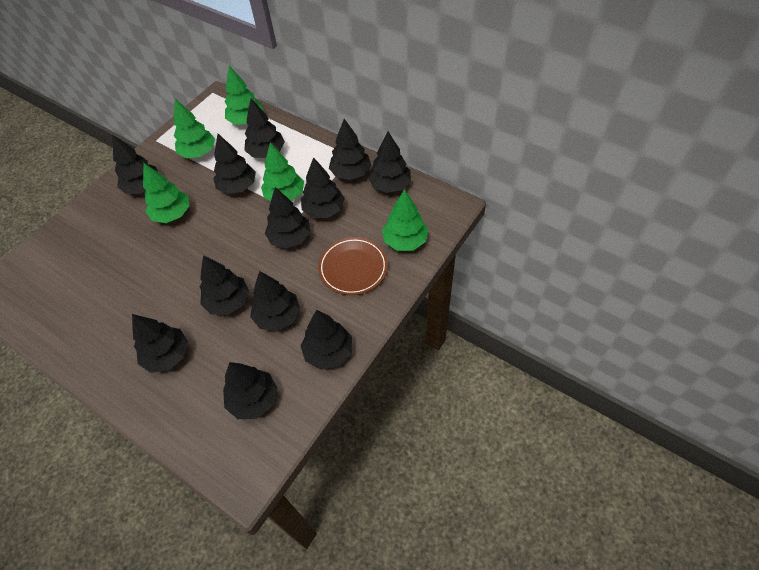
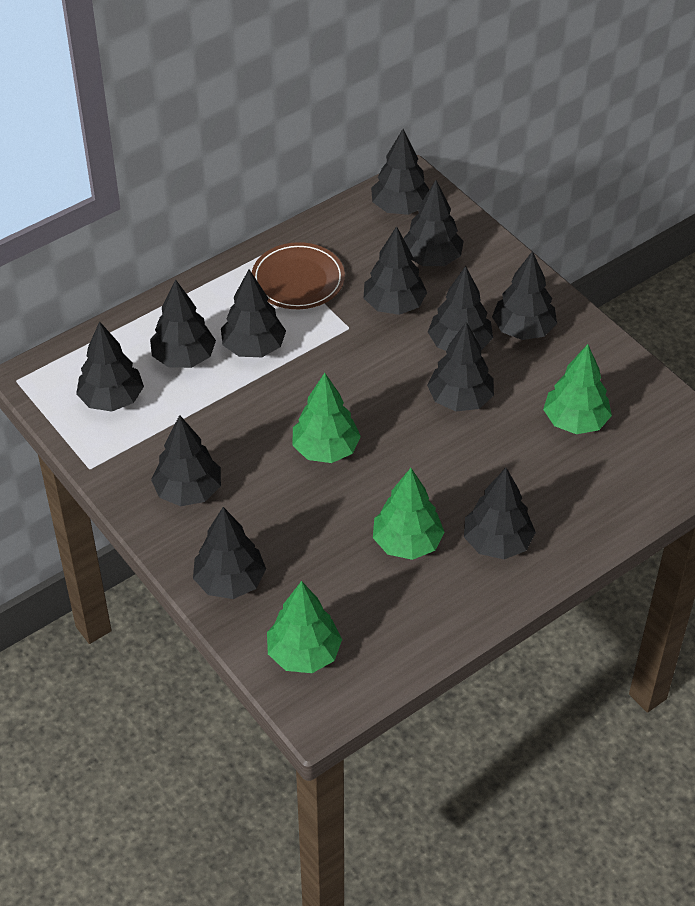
green tree: [143,162,189,223] [174,99,215,158] [225,65,263,125] [261,143,304,201] [382,189,428,251] = 5 -> [267,581,342,673] [292,373,361,463] [373,468,445,560] [543,344,612,434] = 4

